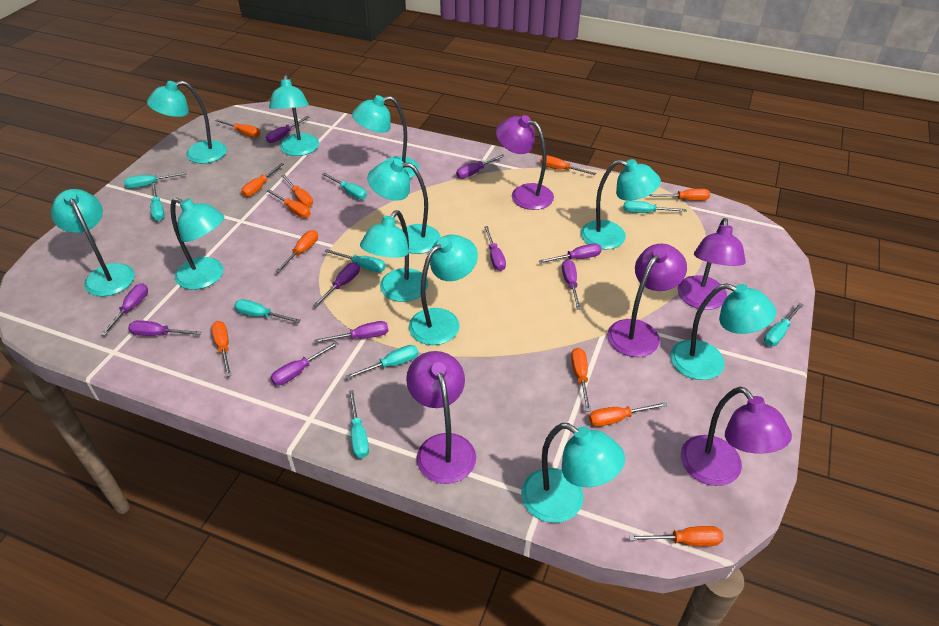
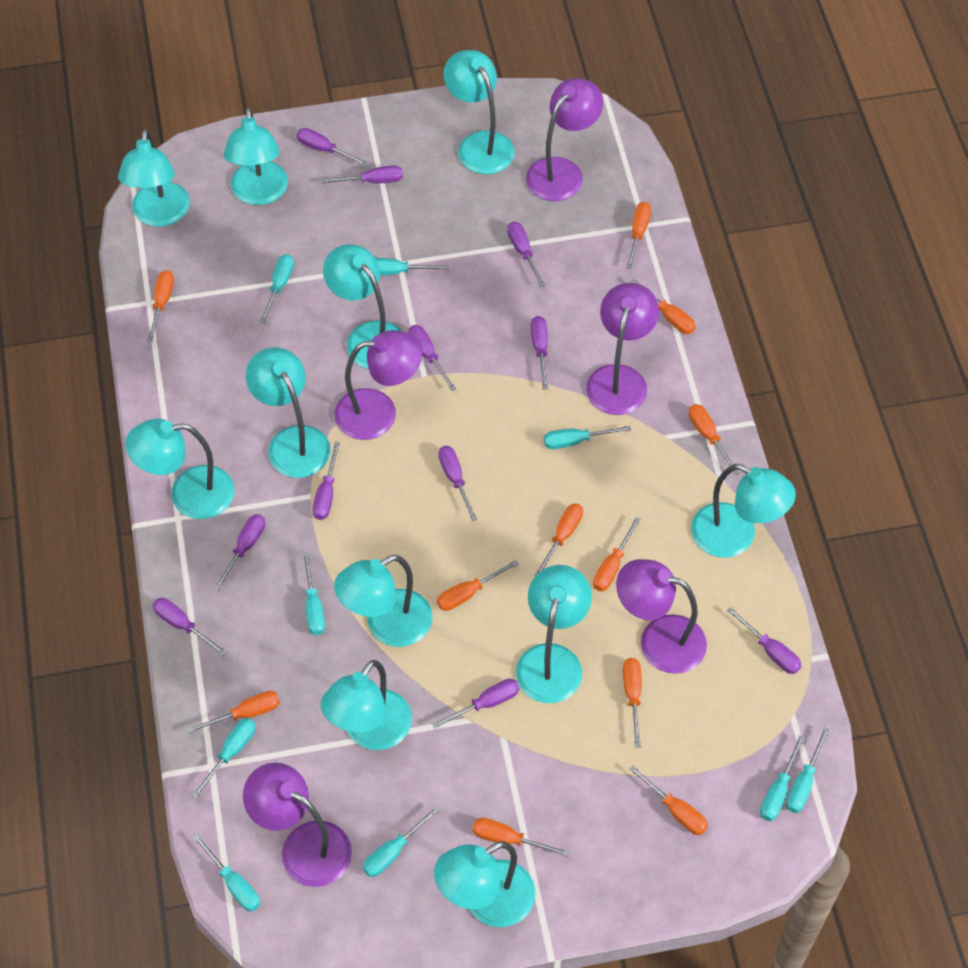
purple screwdriver: [101,283,148,336] [128,320,201,336] [266,116,309,143] [271,341,339,385] [313,262,360,307] [314,321,388,343] [456,154,504,179] [484,226,506,271] [539,243,602,263] [562,259,581,310] = 10 -> [153,598,227,656] [214,514,265,590] [297,128,368,166] [312,442,340,520] [321,165,403,184] [408,325,456,391] [432,679,519,729] [438,446,477,521] [507,222,545,287] [531,316,548,390] [727,607,802,674] = 11

